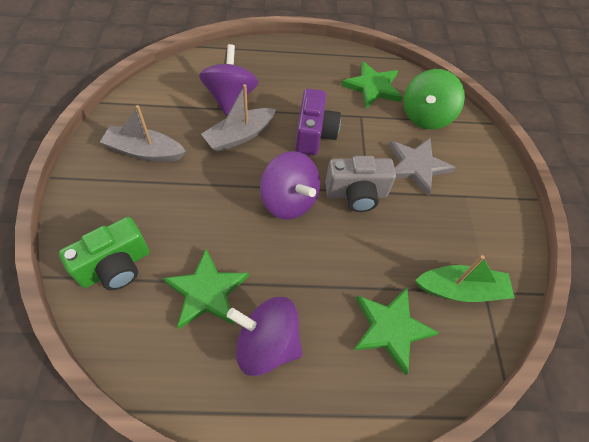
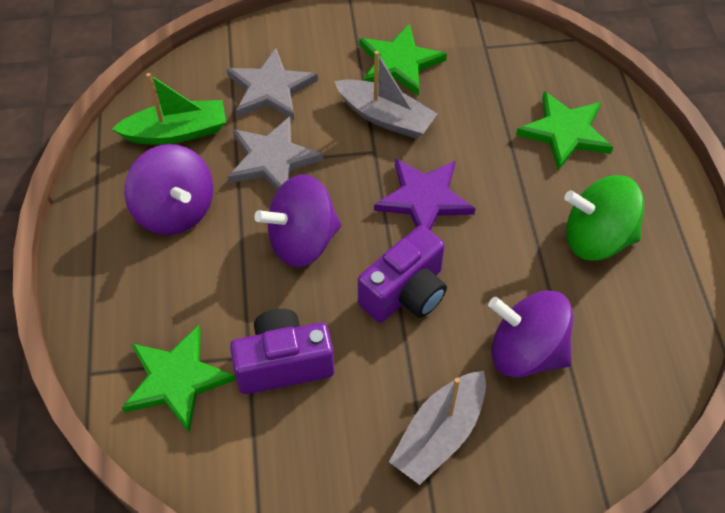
green camera: [59,217,149,290] = 1 -> none = 0
grey camera: [325,156,396,212] = 1 -> none = 0
grey star: [389,138,456,196] = 1 -> [227,48,318,120] [228,116,323,190] = 2
purple camera: [295,88,341,155] = 1 -> [230,309,334,394] [358,225,447,323] = 2
purple star: none = 0 -> [374,158,476,230] = 1

